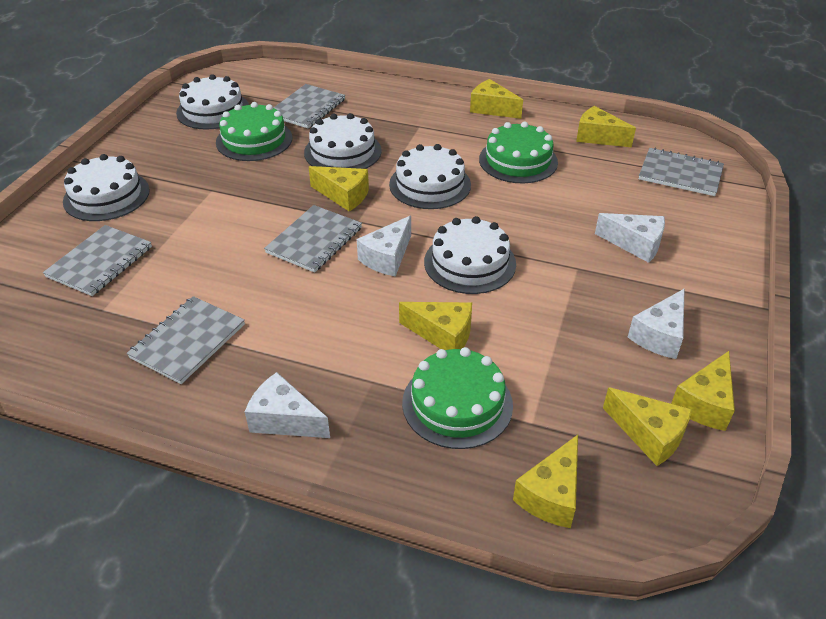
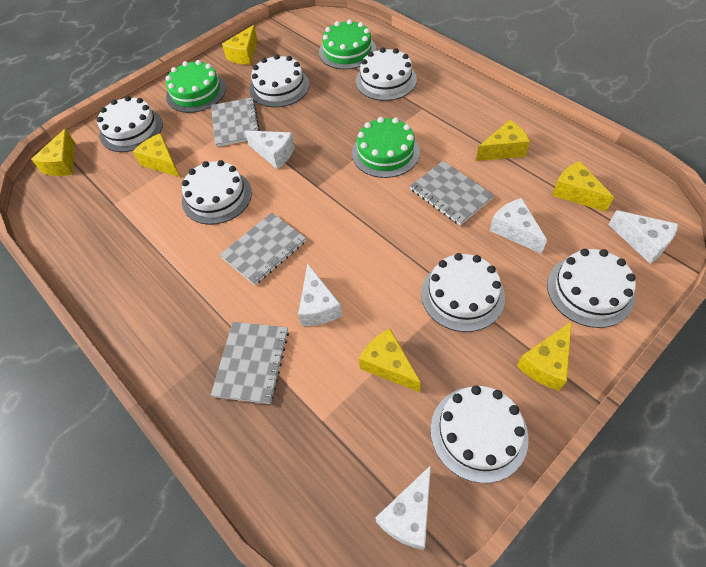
grey notebook: [43,225,152,296] [126,296,245,384] [264,205,362,273] [274,84,345,129] [639,147,724,196] = 5 -> [211,97,260,147] [211,322,289,404] [220,212,306,285] [410,161,494,225] = 4
white cake: [63,154,150,221] [176,74,249,130] [304,113,382,169] [389,144,471,209] [424,216,516,294] = 5 -> [97,96,163,152] [182,160,252,225] [249,54,309,107] [356,47,417,101] [421,253,505,332] [431,385,529,483] [547,249,636,328] = 7
white cheese: [245,372,330,438] [357,216,411,277] [595,213,665,263] [628,289,685,359] = 4 -> [245,130,295,169] [298,263,342,326] [375,465,431,550] [490,198,547,254] [608,210,678,264] = 5

